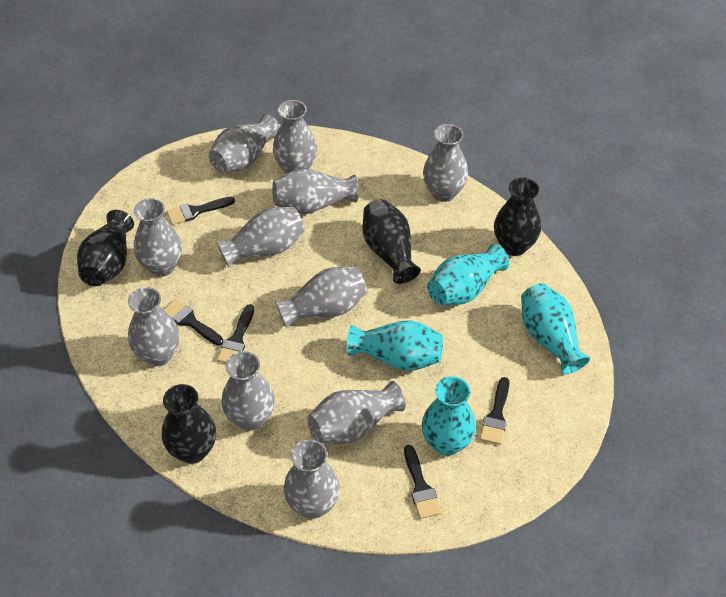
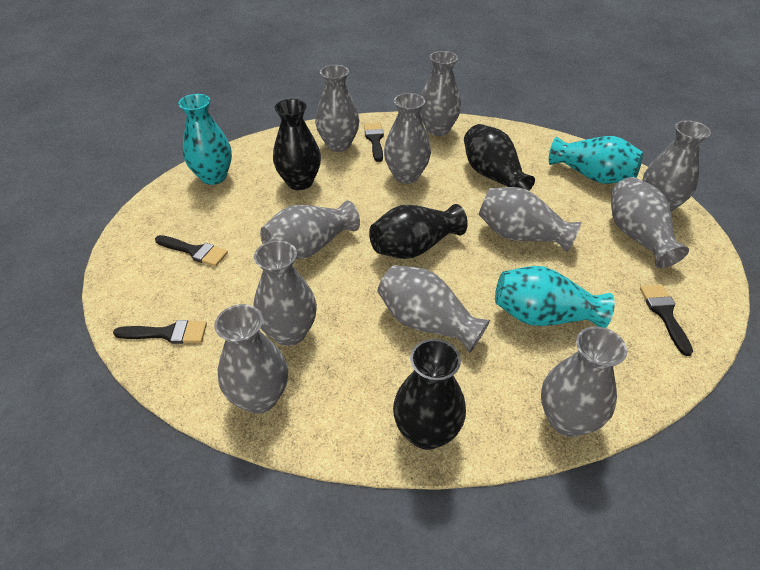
black brush: [163,299,223,346] [167,197,235,225] [217,304,255,363] [404,445,442,519] [480,377,509,445] = 5 -> [113,320,207,344] [155,235,228,267] [364,123,384,162] [640,285,693,356] = 4
turquoise vase: [347,320,443,371] [422,376,476,456] [428,244,509,305] [521,283,590,374] = 4 -> [178,94,232,185] [495,266,615,328] [549,136,643,184] = 3

